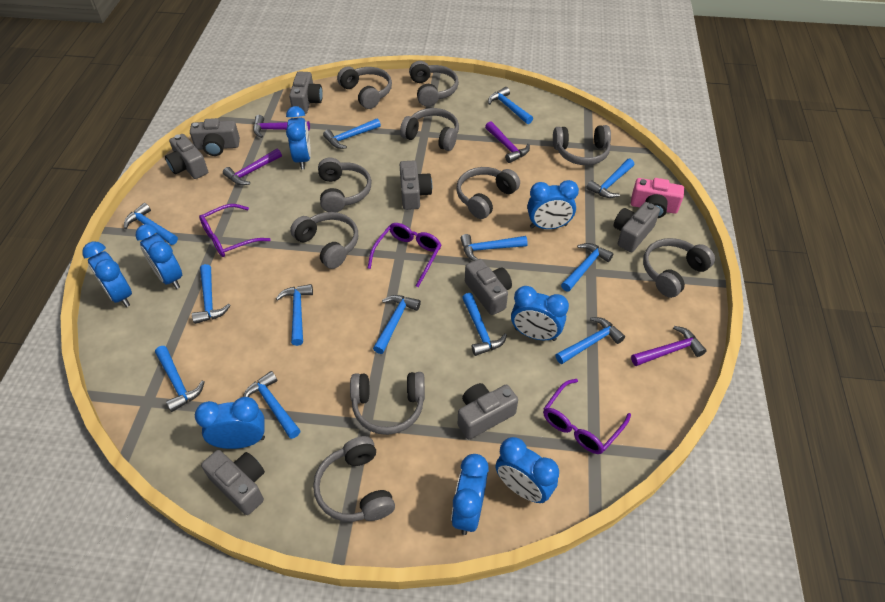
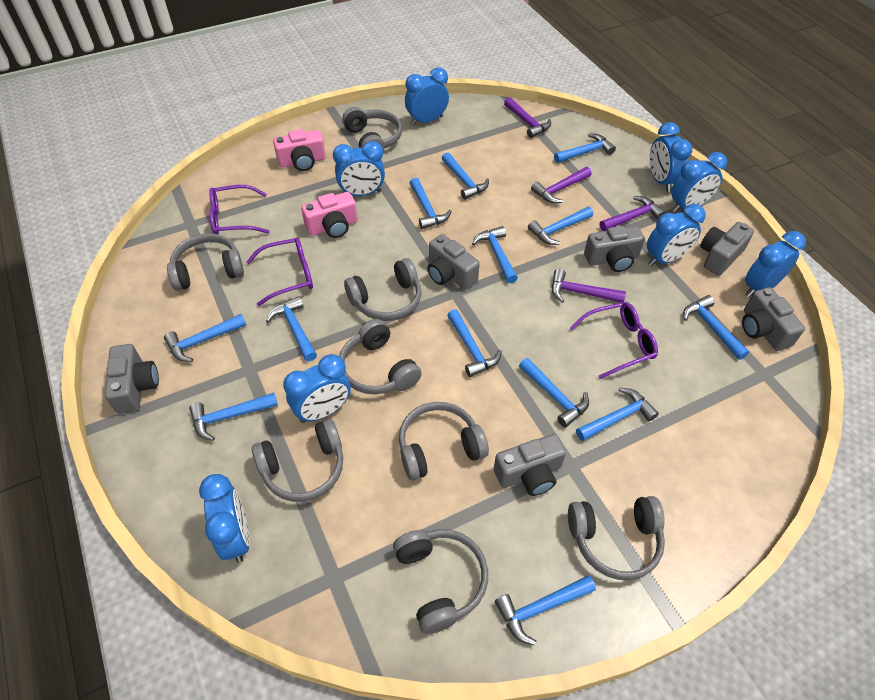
grey camera: [165,134,208,179] [190,118,240,156] [201,450,265,515] [289,72,323,114] [399,161,432,210] [458,383,518,439] [465,259,512,315] [613,202,660,252] = 8 -> [105,344,159,414] [427,234,480,290] [494,434,566,496] [584,226,645,272] [700,222,754,275] [742,287,805,351] = 6
grey headphones: [290,212,358,269] [313,436,395,522] [318,158,372,212] [337,66,392,109] [350,372,425,435] [400,108,459,151] [409,61,459,107] [456,167,520,219] [553,125,611,165] [643,238,715,298] = 10 -> [167,233,244,291] [252,419,343,502] [339,319,422,394] [342,107,402,150] [344,258,421,321] [393,529,488,634] [399,402,489,480] [568,496,665,580] = 8
pink camera: [631,178,684,218] = 1 -> [273,129,326,171] [301,192,357,238] = 2

